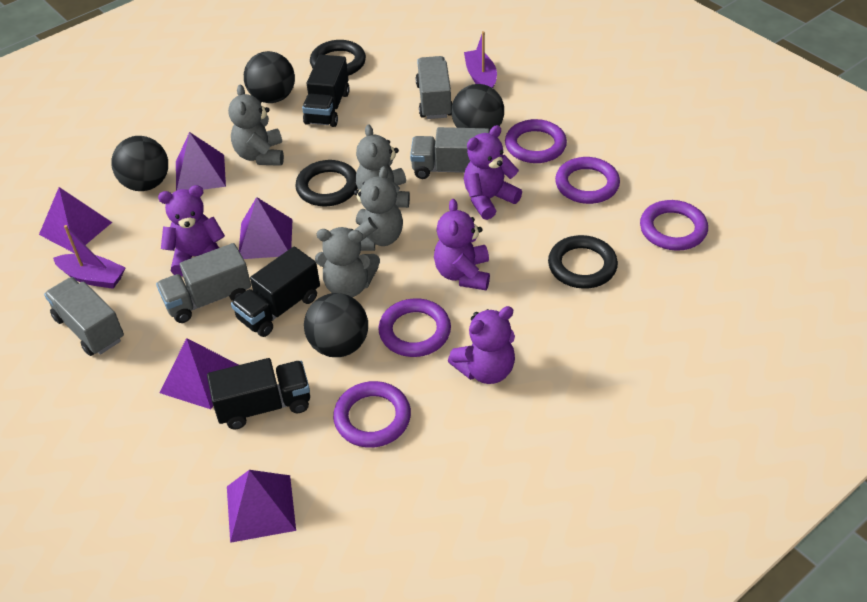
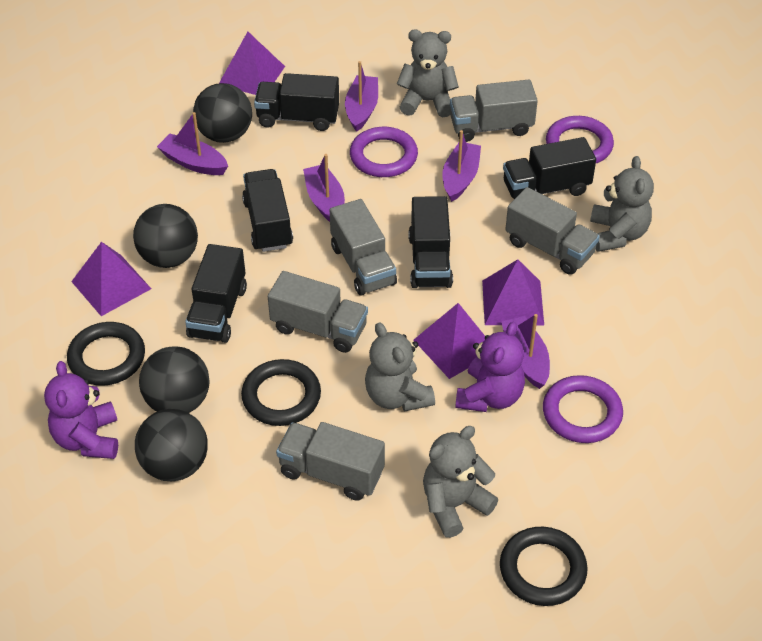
black truck: [207,358,310,429] [231,246,320,337] [302,55,350,127] = 3 -> [185,244,247,343] [242,169,293,252] [254,73,339,131] [408,196,453,288] [503,137,596,199] = 5
grey truck: [44,277,124,356] [156,243,251,323] [410,127,489,179] [415,56,452,119] = 4 -> [268,271,368,353] [276,422,385,501] [330,199,397,296] [450,80,538,142] [505,187,600,274] = 5
purple boat: [53,225,126,289] [464,31,497,88] = 2 -> [157,112,228,175] [303,154,345,222] [345,61,378,132] [442,130,481,202] [501,314,550,389] = 5
purple pyramid: [39,187,112,253] [160,338,239,409] [176,132,226,191] [227,470,296,543] [239,197,292,259] = 5 -> [71,242,151,316] [219,32,285,95] [414,303,485,379] [482,259,544,326] = 4
purple ring: [333,381,411,448] [378,298,451,357] [505,119,567,163] [555,157,620,204] [640,200,708,251] = 5 -> [350,127,418,177] [543,375,623,443] [546,116,614,163] = 3
purple teddy bear: [158,185,225,276] [434,199,490,290] [448,306,515,384] [464,125,522,220] = 4 -> [44,361,118,459] [455,322,525,412] = 2

